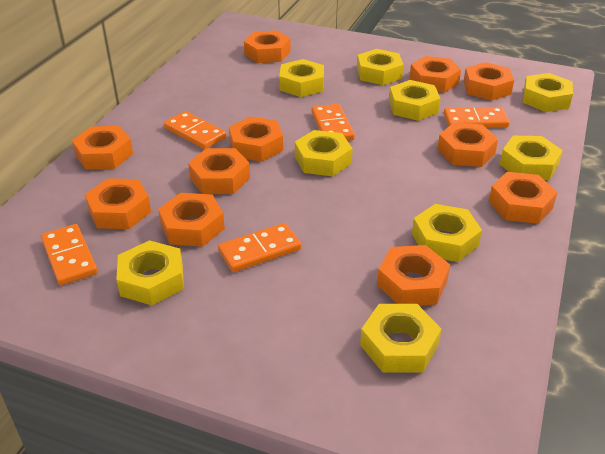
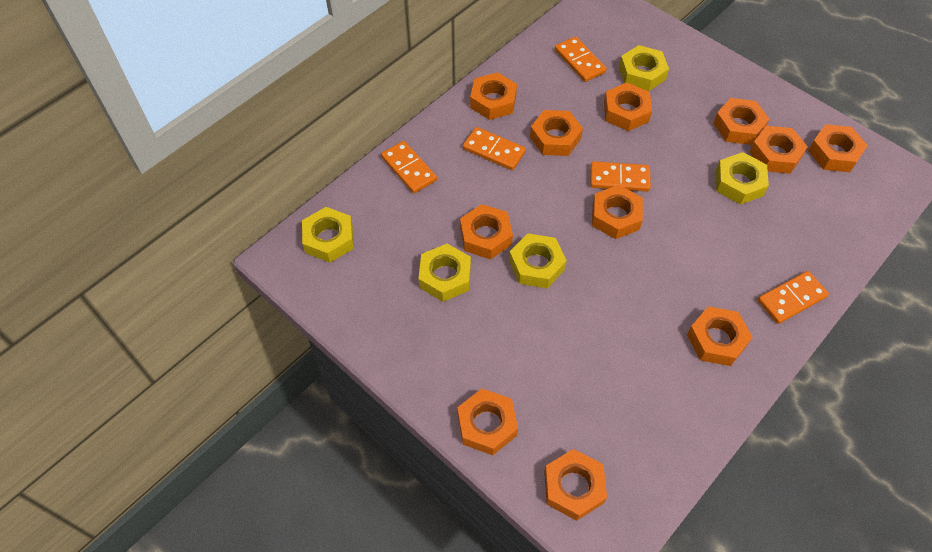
yellow nut: [116,240,184,305] [279,59,324,97] [295,130,353,176] [357,49,403,85] [360,304,441,372] [389,80,440,121] [412,204,482,262] [500,136,563,180] [523,73,573,112] = 9 -> [302,207,354,262] [418,244,471,302] [509,233,567,288] [619,45,669,91] [716,152,769,205] = 5

